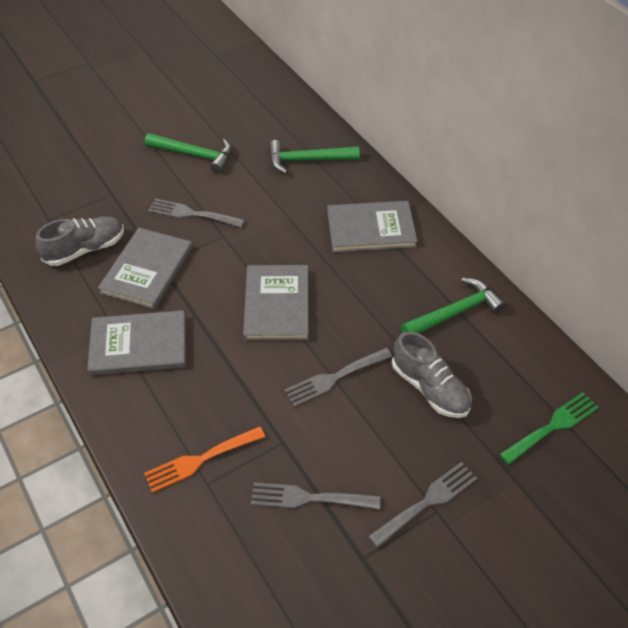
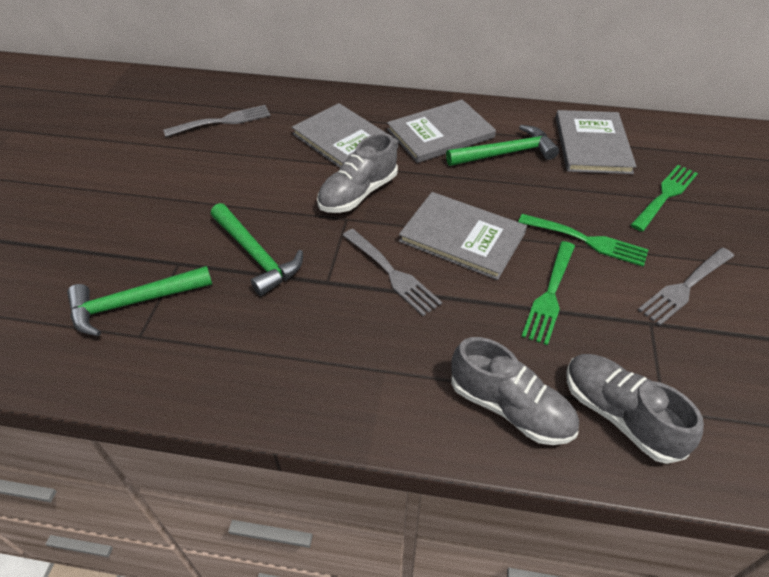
green fork: [499,392,599,464] = 1 -> [518,214,648,267] [521,241,575,345] [631,165,698,231] = 3
grey fork: [148,198,245,228] [251,482,380,510] [284,348,393,407] [368,462,477,548] = 4 -> [163,105,271,137] [342,229,442,316] [638,248,734,326] = 3
grey shoe: [35,216,124,266] [392,331,472,418] = 2 -> [317,133,398,213] [451,337,579,445] [567,354,704,464] = 3
orange fork: [144,426,265,493] = 1 -> none = 0

